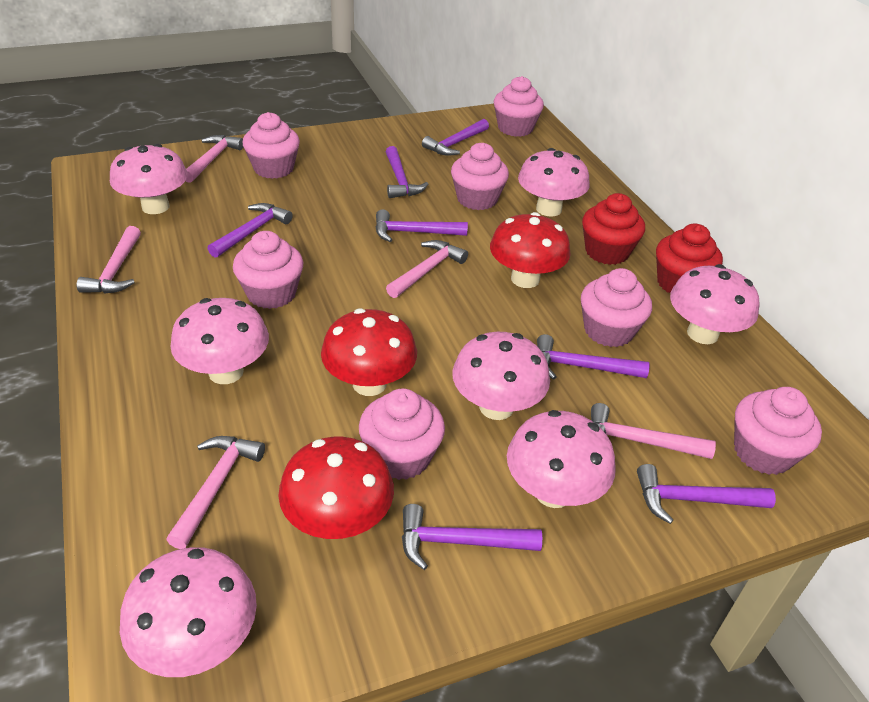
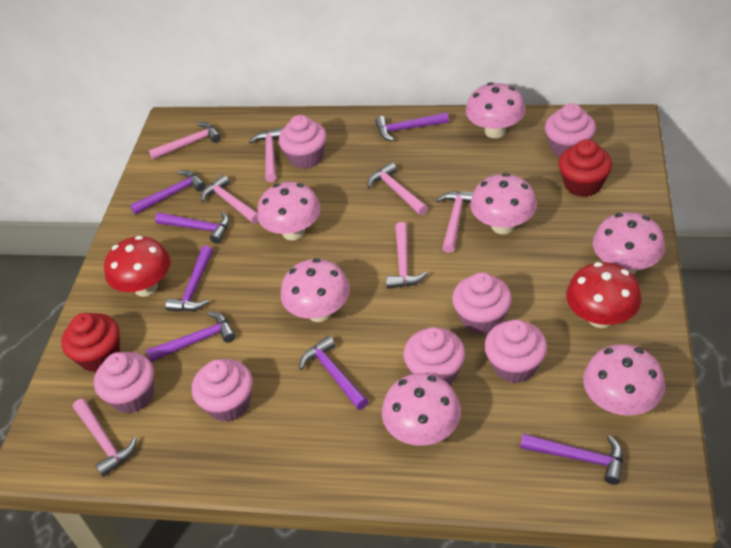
pink hammer: [77,226,141,294] [166,436,265,549] [186,135,243,183] [386,240,468,298] [591,403,716,459] = 5 -> [73,399,137,477] [149,122,221,160] [201,175,259,224] [249,128,283,182] [368,162,428,215] [386,222,428,289] [436,191,474,253] = 7
red mushroom: [278,437,394,539] [321,309,417,396] [490,212,571,288] = 3 -> [104,236,171,297] [566,262,642,328] = 2

